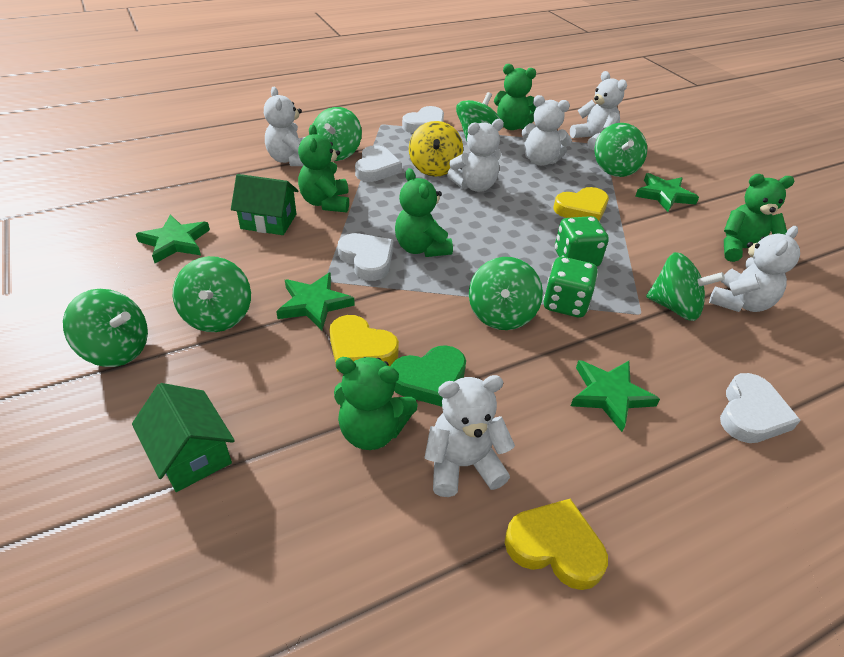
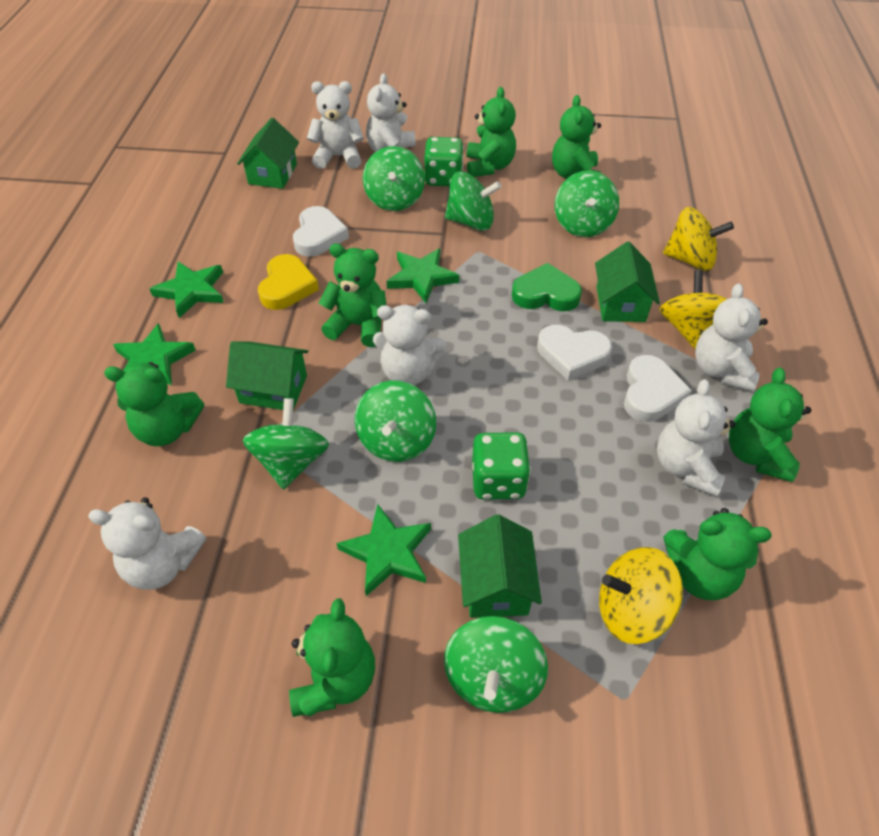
green house: [132,383,235,492] [231,174,298,235] = 2 -> [226,341,308,410] [237,118,299,189] [458,515,542,618] [595,242,660,322] = 4
green spinning top: [63,289,148,367] [173,256,251,332] [313,107,362,161] [456,92,500,141] [469,257,543,330] [594,123,647,177] [646,252,725,321] = 7 -> [243,398,329,490] [355,381,436,462] [363,146,425,211] [444,616,548,713] [445,171,501,231] [555,171,619,237] = 6
green teddy bear: [298,124,349,212] [334,357,418,450] [395,168,453,257] [494,64,536,130] [724,174,794,262] = 5 -> [104,362,204,446] [289,598,375,717] [319,243,386,347] [467,87,516,177] [552,95,601,178] [663,508,772,600] [729,368,811,482] = 7
white heart: [338,233,393,281] [355,145,402,182] [402,106,444,133] [720,373,801,443] = 4 -> [293,206,349,257] [537,325,612,380] [624,355,692,422] = 3
yellow heart: [329,315,399,372] [505,499,608,590] [553,187,609,221] = 3 -> [258,254,319,310] = 1
yellow spinning top: [409,121,463,177] = 1 -> [599,547,683,644] [659,270,726,349] [663,207,734,271] = 3

